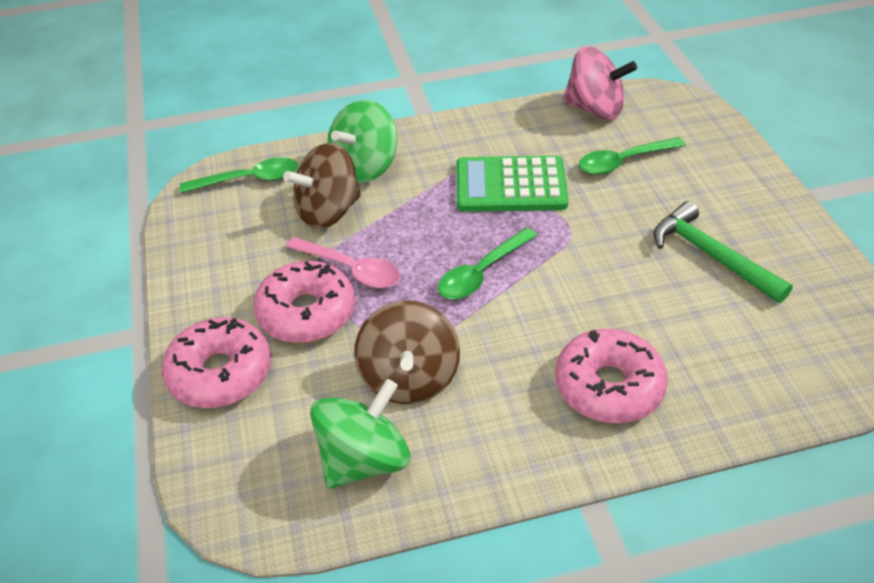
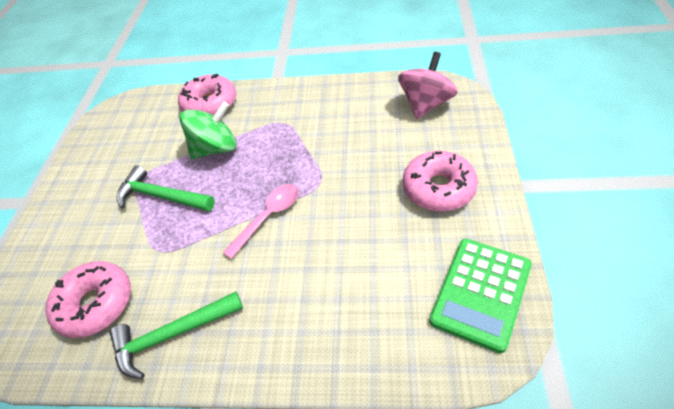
brown spinning top: [283,143,361,229] [354,300,460,404] = 2 -> none = 0
green hammer: [653,201,793,303] = 1 -> [110,292,243,379] [117,166,215,211] = 2
green spinning top: [310,379,411,489] [327,100,398,183] = 2 -> [180,101,236,159] = 1
green spoon: [180,157,298,193] [438,228,537,299] [579,137,686,175] = 3 -> none = 0

